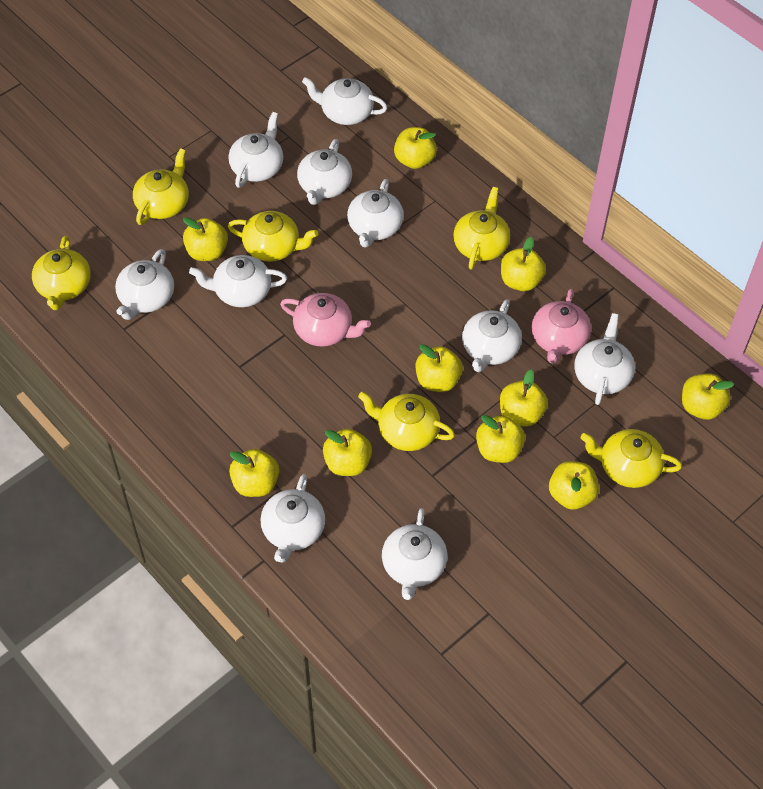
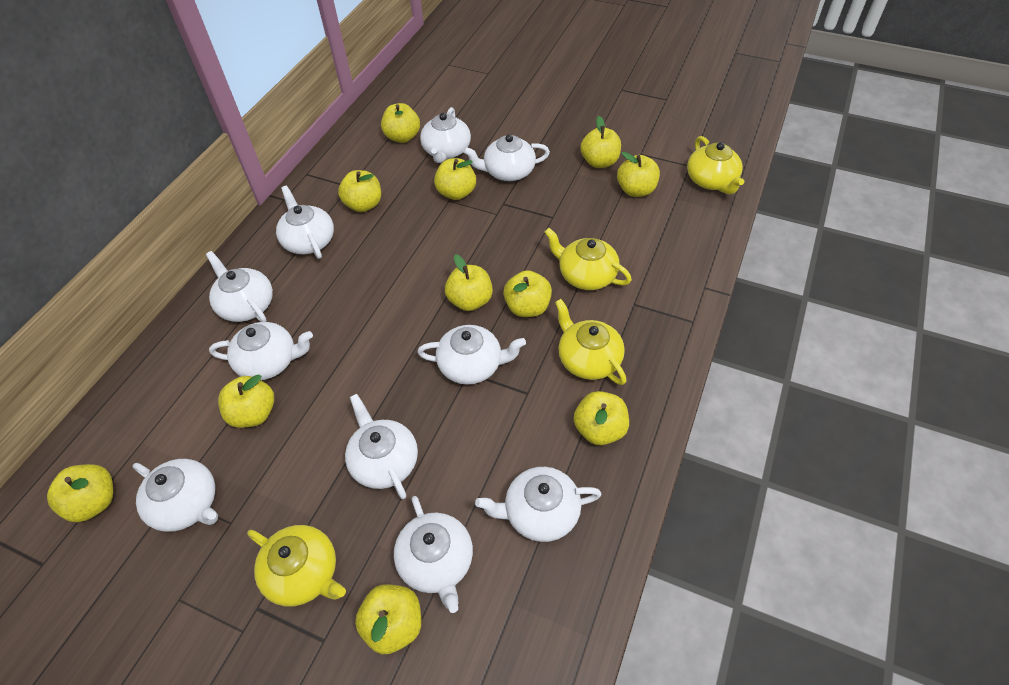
pink teapot: [280,293,371,347] [532,289,591,364] = 2 -> none = 0
yellow apple: [183,217,228,261] [229,449,279,497] [323,429,372,476] [394,127,437,169] [416,344,463,392] [476,415,525,463] [500,370,548,427] [501,237,546,291] [549,461,599,510] [682,373,734,420] = 10 -> [47,464,113,522] [218,374,274,428] [338,170,381,212] [355,584,421,654] [381,103,420,143] [434,158,476,200] [445,254,493,311] [503,270,552,317] [574,391,629,445] [580,116,621,168] [617,152,660,197] = 11
yellow teapot: [32,236,91,310] [133,148,189,225] [228,211,318,262] [358,392,455,451] [453,187,510,270] [581,429,682,488] = 6 -> [247,525,346,607] [544,228,632,290] [555,299,627,385] [687,136,744,194] = 4

